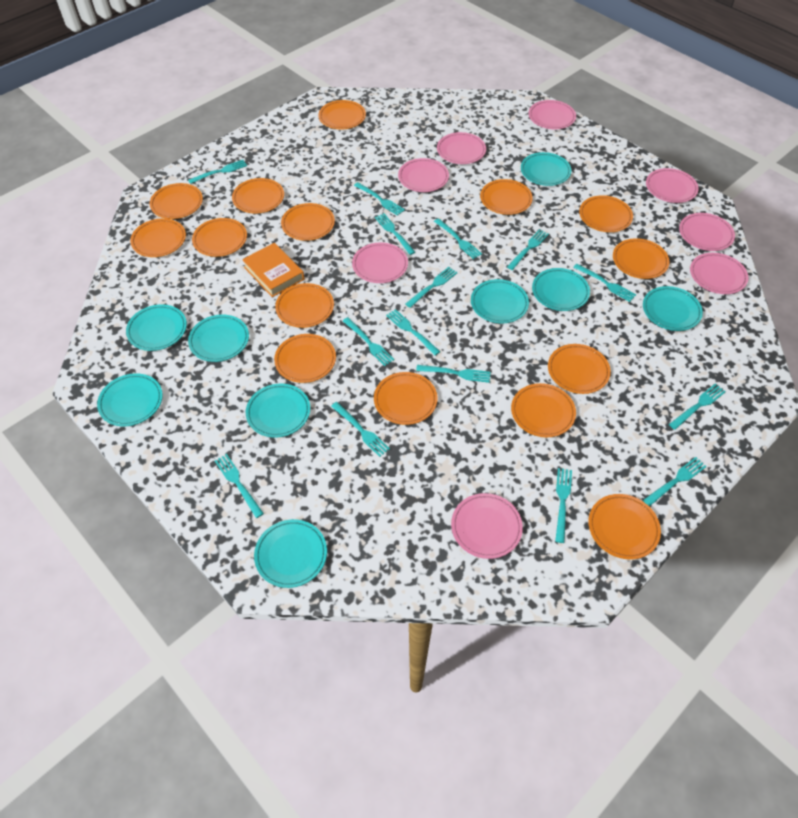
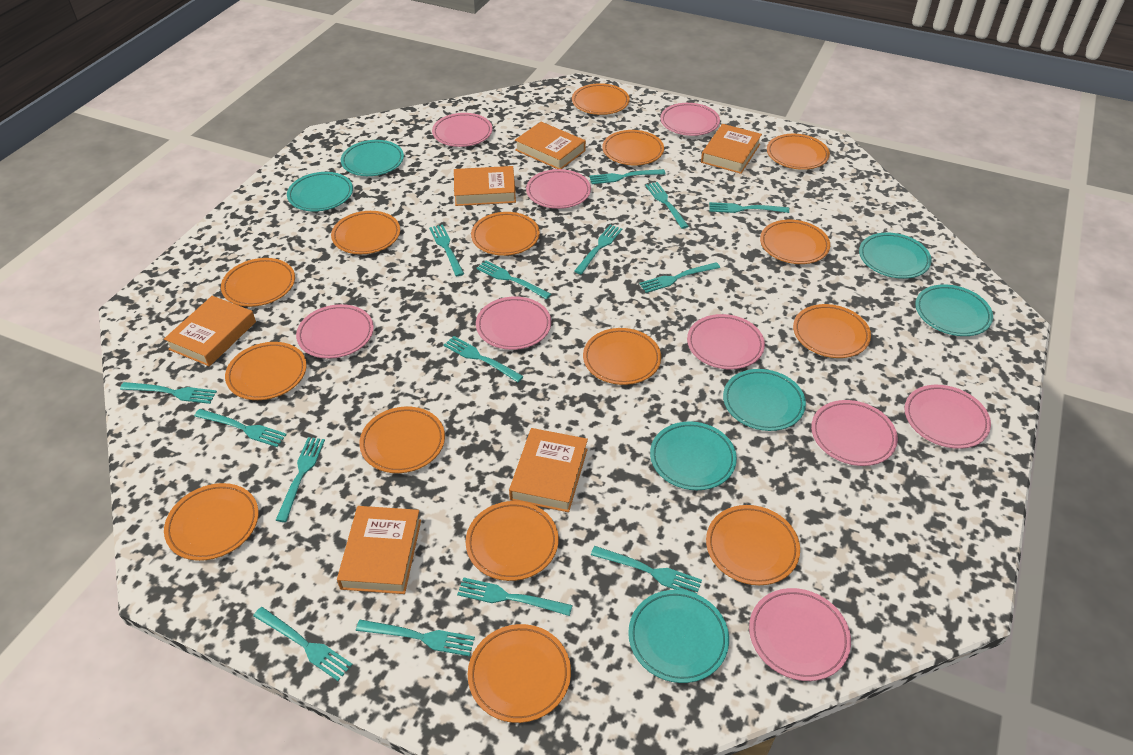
orange book: [242,243,304,297] = 1 -> [164,296,256,366] [337,506,421,594] [454,166,516,206] [509,428,588,512] [515,122,586,169] [701,124,762,174] = 6
pink plate: [352,242,408,283] [398,158,449,192] [437,132,486,164] [451,493,523,559] [528,100,576,129] [646,168,699,203] [679,213,735,251] [690,253,748,294] = 8 -> [296,304,374,359] [432,113,492,147] [476,296,551,350] [526,169,591,209] [660,103,720,136] [687,314,765,369] [749,588,851,681] [811,400,898,466] [904,385,991,449] = 9
turquoise plate: [97,373,163,426] [126,304,187,351] [188,315,249,362] [246,384,310,438] [254,519,327,588] [471,279,529,323] [521,152,572,186] [532,268,590,311] [643,286,703,331] = 9 -> [287,172,353,211] [341,140,404,176] [628,590,729,683] [650,421,737,490] [723,369,806,431] [859,232,932,279] [915,284,993,336] = 7

